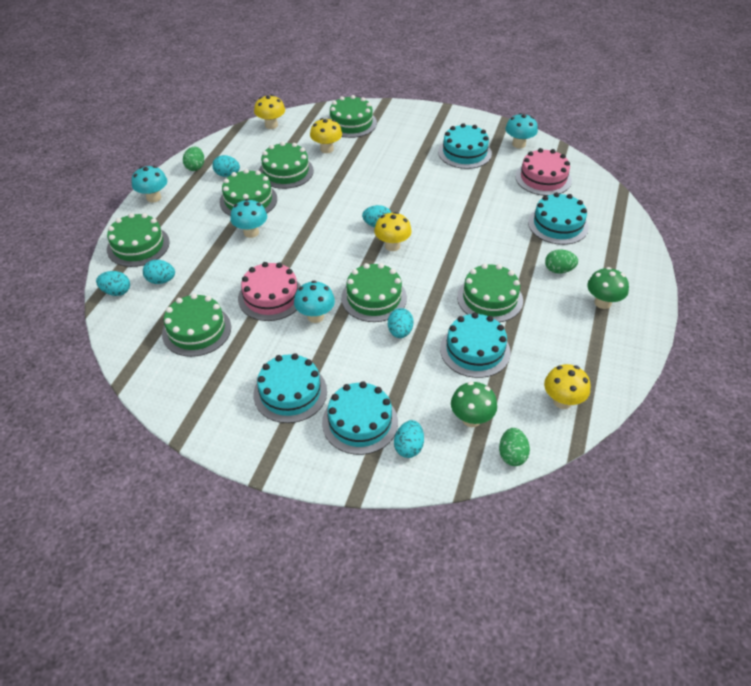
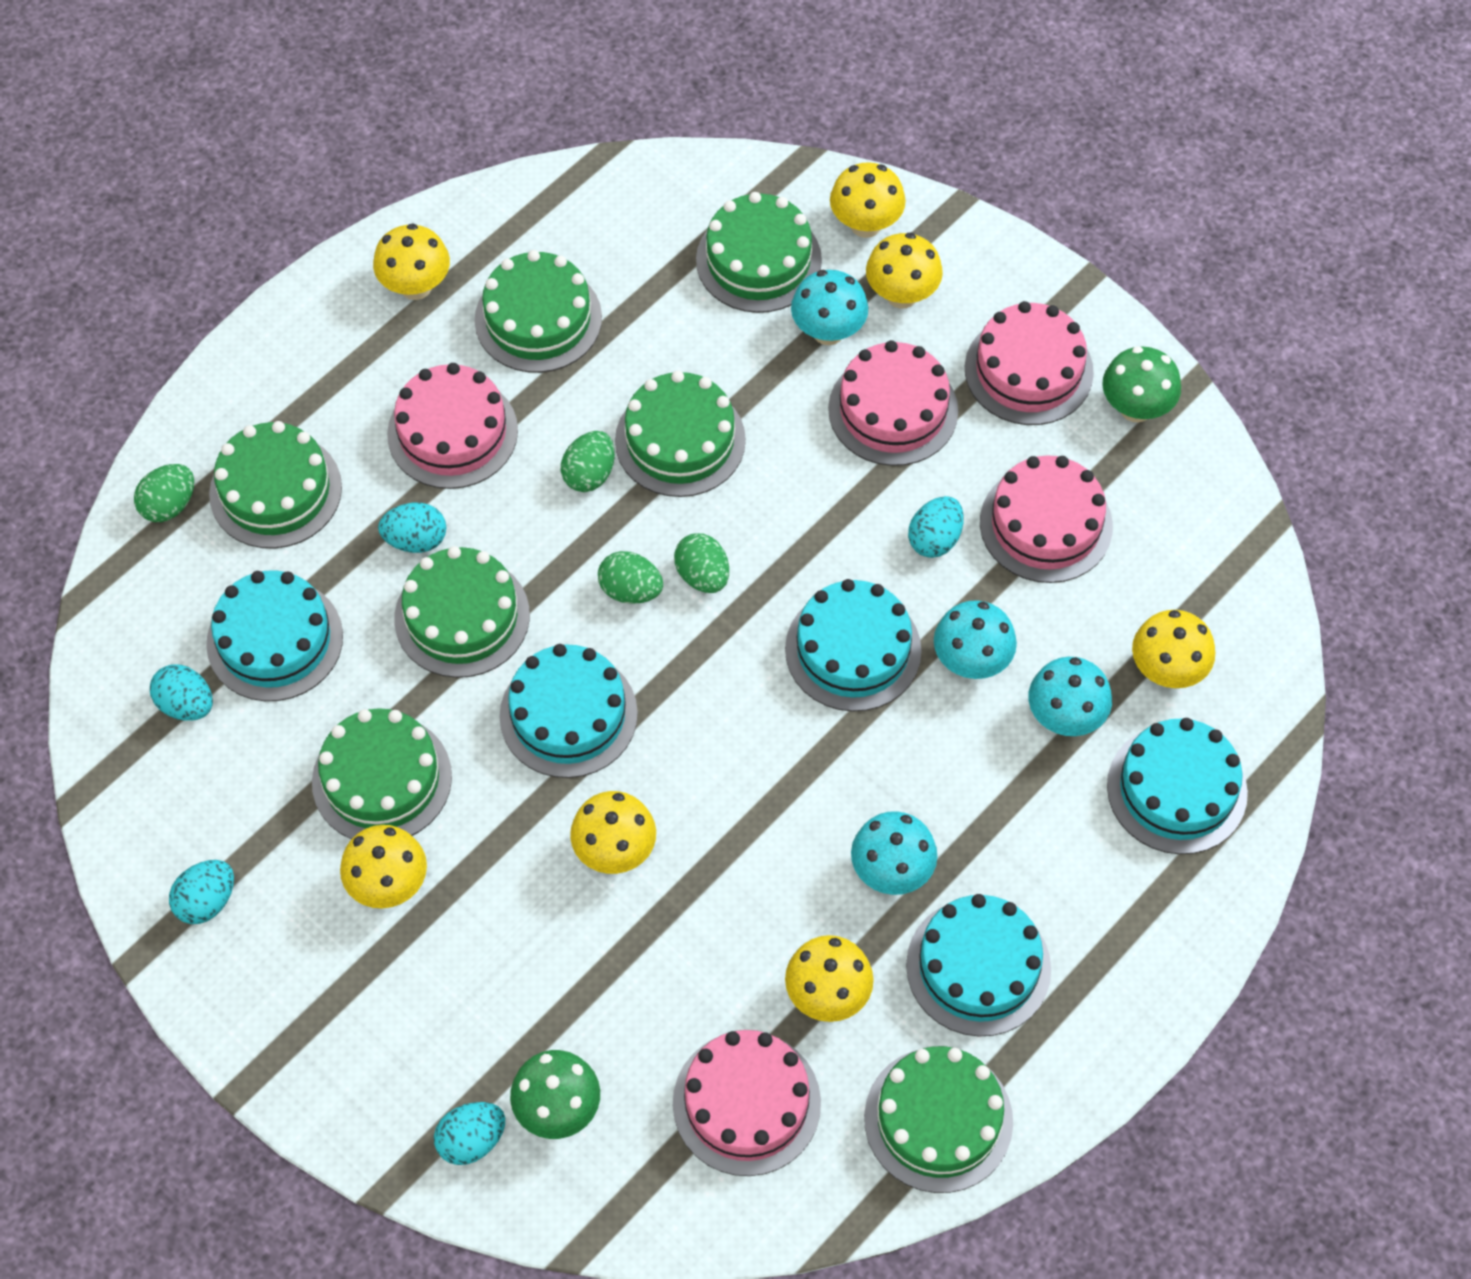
green egg: [183,147,204,171] [499,428,530,466] [545,249,578,273] = 3 -> [134,464,194,522] [561,431,615,492] [598,551,663,604] [674,533,729,593] = 4
pink cake: [238,262,301,321] [515,148,572,196] = 2 -> [387,363,518,489] [673,1030,821,1176] [828,340,958,466] [965,301,1094,425] [980,456,1113,583] = 5
turquoise egg: [96,271,130,296] [143,260,175,284] [212,155,240,177] [362,205,391,227] [388,308,414,338] [394,420,424,458] = 6 -> [150,665,213,721] [169,860,234,924] [378,503,446,553] [434,1102,505,1165] [908,496,964,558] = 5
yellow mushroom: [254,95,285,129] [310,118,342,153] [374,212,412,251] [544,364,590,409] = 4 -> [340,825,427,908] [373,224,450,300] [570,791,656,874] [785,935,874,1022] [830,162,906,238] [866,233,943,309] [1132,610,1215,688] = 7

